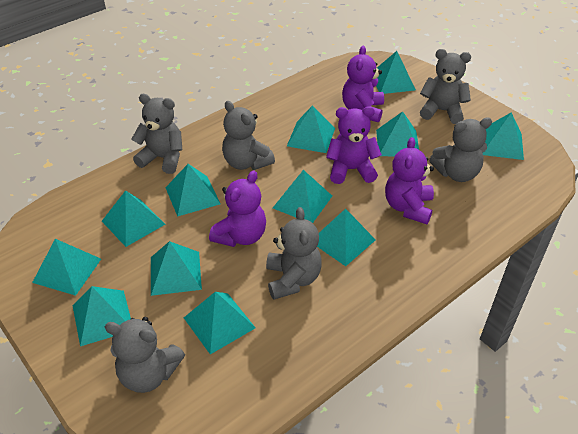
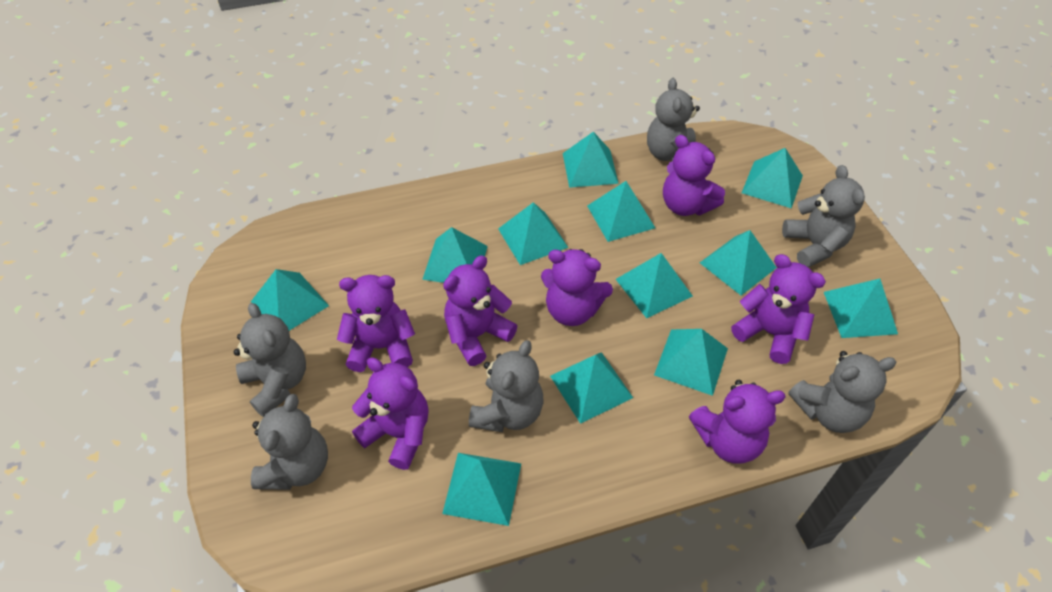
purple teddy bear: [209,171,266,247] [326,106,382,184] [342,46,384,122] [385,137,434,224] = 4 -> [337,275,415,372] [352,357,429,470] [443,255,517,366] [541,249,613,326] [663,135,725,216] [689,380,786,464] [731,254,826,364] = 7

